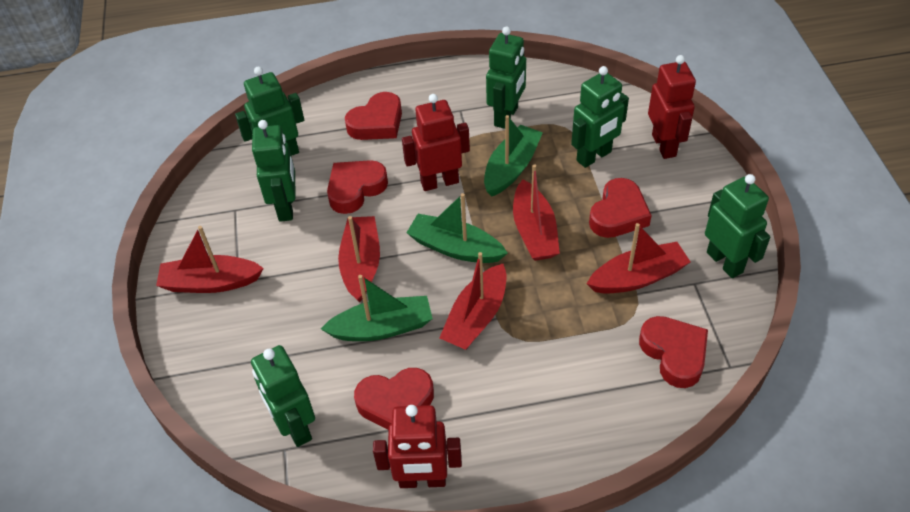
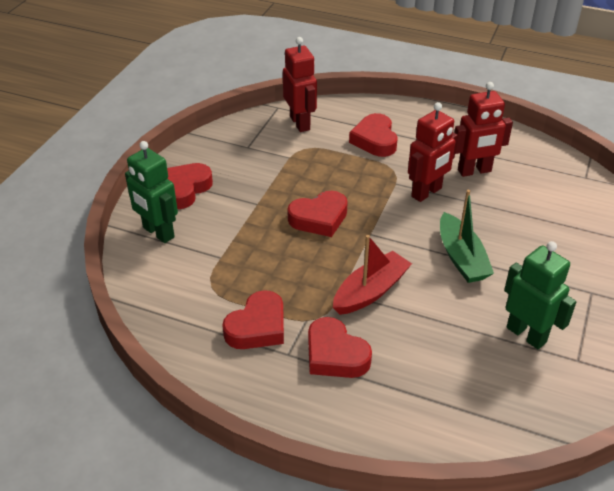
green boat: [321,275,433,341] [407,193,508,263] [484,115,543,197] = 3 -> [440,190,494,283] = 1
green robot: [235,67,304,156] [251,345,315,447] [252,120,295,222] [486,26,526,129] [571,66,629,168] [705,174,770,278] = 6 -> [125,141,178,243] [504,241,576,350] = 2
red boat: [156,226,264,293] [338,216,380,302] [439,252,506,350] [513,164,560,261] [587,223,691,294] = 5 -> [333,235,412,315] = 1

